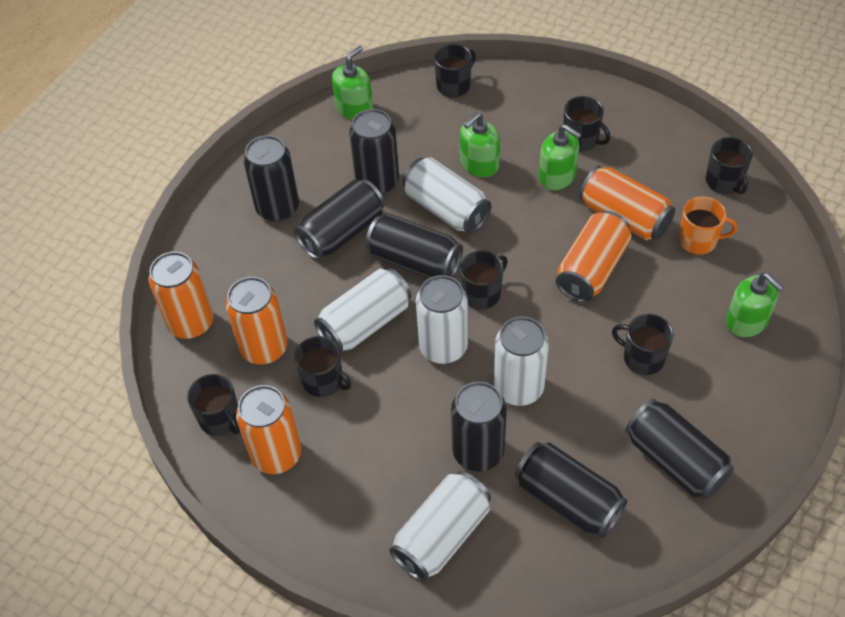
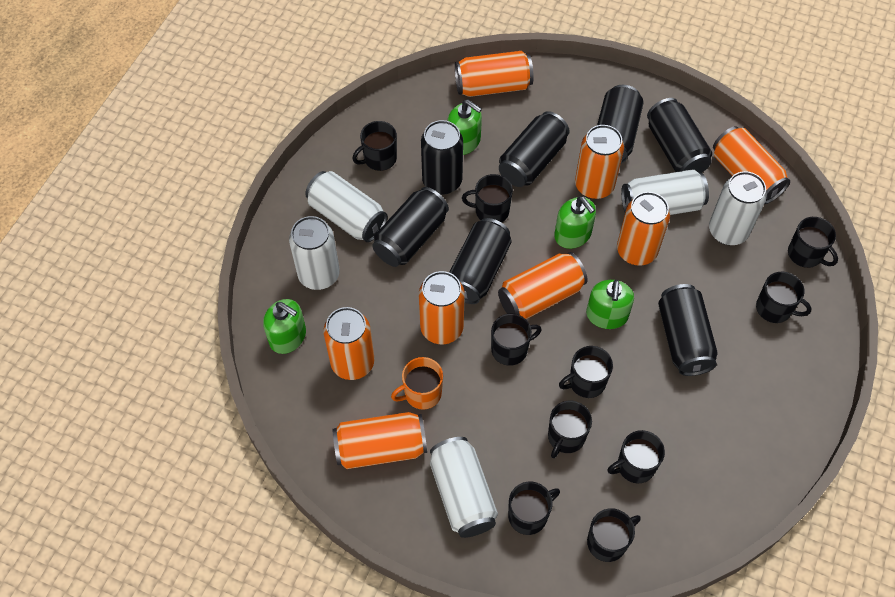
black mug: [187,374,240,436] [294,336,351,397] [434,44,476,97] [460,250,508,310] [563,96,611,151] [612,314,674,375] [706,137,753,194] = 7 -> [352,121,397,171] [462,174,513,223] [491,314,542,366] [508,482,560,535] [548,401,592,458] [559,346,613,398] [587,508,641,562] [608,430,665,483] [756,272,812,323] [788,217,838,268] = 10
orange can: [149,252,214,339] [226,277,288,365] [236,385,301,474] [556,211,631,302] [579,166,675,240] = 5 -> [324,307,374,380] [332,412,427,469] [419,271,465,344] [455,51,534,97] [498,252,587,319] [575,125,624,199] [617,192,670,266] [713,126,790,204] = 8

